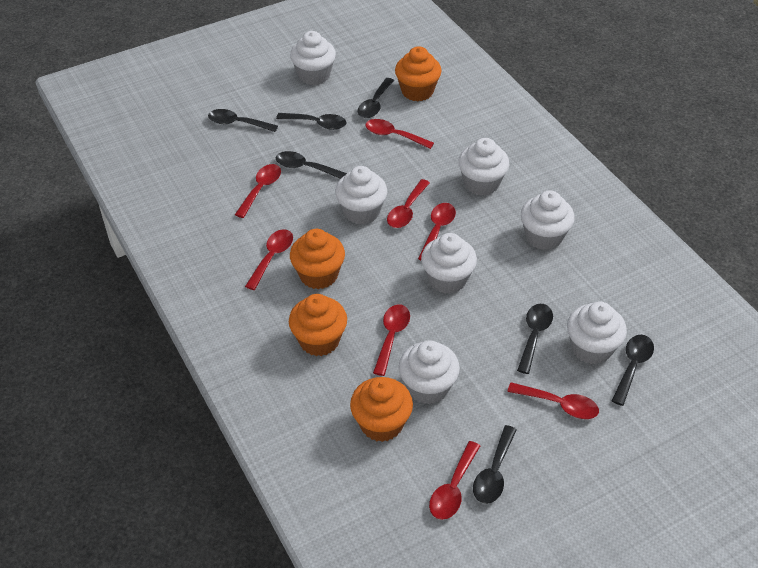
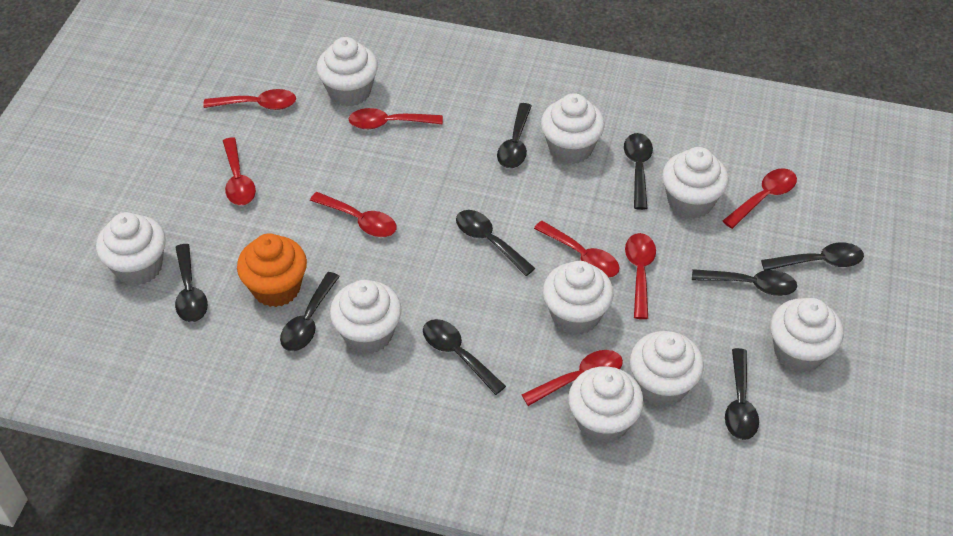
black spoon: [208,109,278,132] [276,113,346,130] [276,151,347,179] [358,78,394,118] [473,425,517,504] [517,304,553,374] [612,335,654,406] = 7 -> [175,244,208,322] [280,272,340,351] [423,319,506,395] [456,210,535,276] [497,103,532,168] [624,133,653,210] [692,269,797,296] [725,348,759,440] [761,242,864,271] = 9
orange cupcake: [289,294,347,356] [290,229,345,289] [350,377,413,442] [395,46,441,101] = 4 -> [237,234,307,307] = 1
white cupcake: [290,31,336,85] [335,166,387,225] [399,340,460,404] [421,233,477,294] [458,138,509,196] [521,190,575,250] [567,302,627,364] = 7 -> [96,212,166,285] [317,37,378,106] [330,280,402,354] [541,93,605,164] [543,261,613,335] [568,366,644,444] [630,331,704,407] [662,147,728,219] [770,298,843,373] = 9

